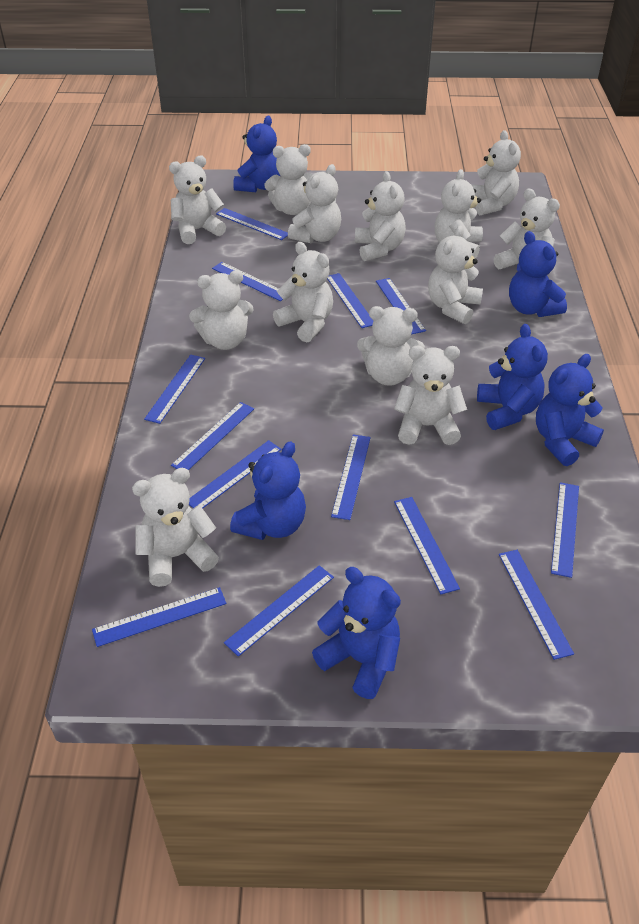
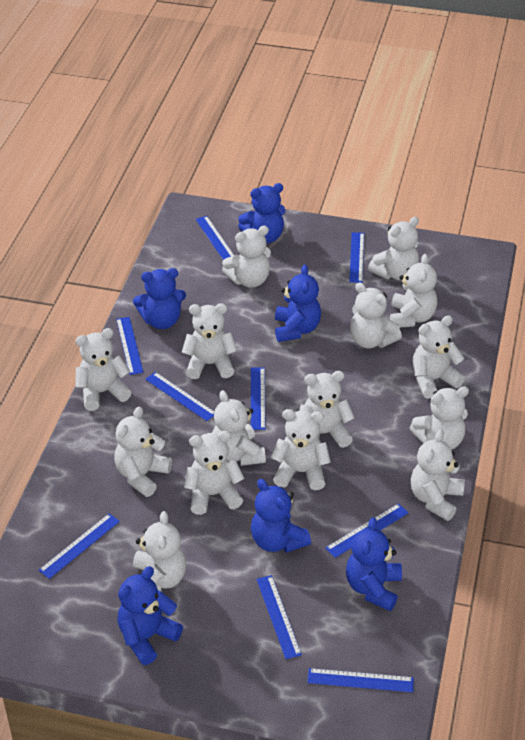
blue ruler: [92,587,226,647] [144,354,205,424] [171,402,254,470] [189,440,281,508] [212,262,283,301] [216,208,288,240] [224,565,334,657] [327,273,373,328] [331,434,371,520] [376,278,426,334] [394,497,460,594] [499,550,574,660] [551,482,579,578] = 13 -> [38,514,120,579] [116,317,143,375] [145,372,214,421] [196,216,234,260] [251,367,266,430] [256,575,302,659] [307,668,414,692] [325,503,408,558] [349,232,364,283] = 9
white teddy bear: [132,468,219,587] [169,155,226,244] [189,271,254,350] [264,144,312,215] [273,242,333,342] [288,164,341,244] [355,171,406,261] [357,306,425,386] [394,346,467,445] [428,225,483,324] [435,169,483,259] [472,130,521,215] [494,189,560,269] = 13 -> [75,328,132,411] [114,406,172,497] [133,511,186,592] [182,304,237,379] [184,431,244,515] [212,390,266,466] [222,226,271,288] [271,409,331,490] [299,371,355,448] [350,282,402,349] [368,217,419,280] [390,254,437,328] [409,386,469,450] [411,430,465,521] [413,316,465,399] = 15

